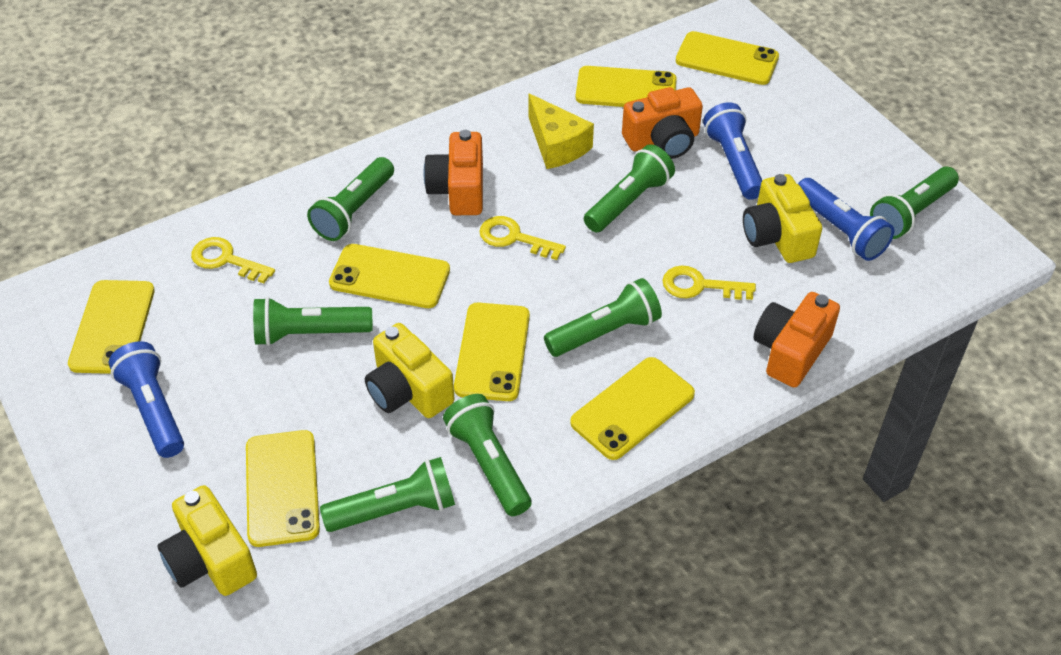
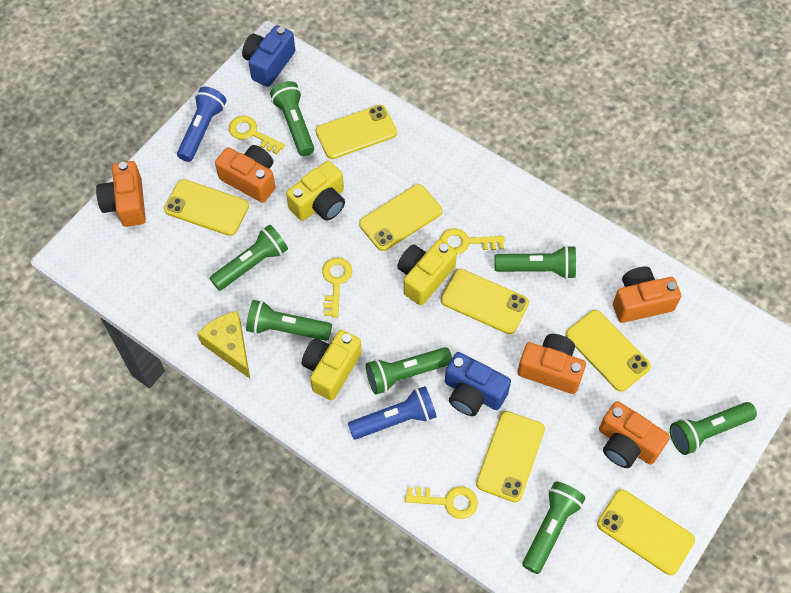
blue camera: none = 0 -> [242,25,295,87] [445,352,511,416] = 2
blue flashlight: [109,341,184,458] [703,102,762,200] [798,178,894,261] = 3 -> [177,87,227,162] [348,386,437,440] = 2
orange camera: [424,130,483,215] [622,87,703,159] [753,292,840,388] = 3 -> [96,161,146,227] [215,145,275,203] [517,334,586,394] [599,401,670,468] [613,266,681,323] = 5
yellow key: [191,237,275,283] [480,216,566,260] [662,265,756,300] = 3 -> [229,116,285,154] [322,257,352,317] [405,486,478,519] [440,228,505,254] = 4

